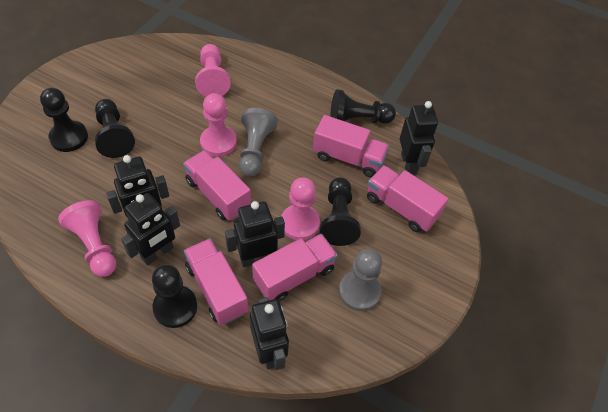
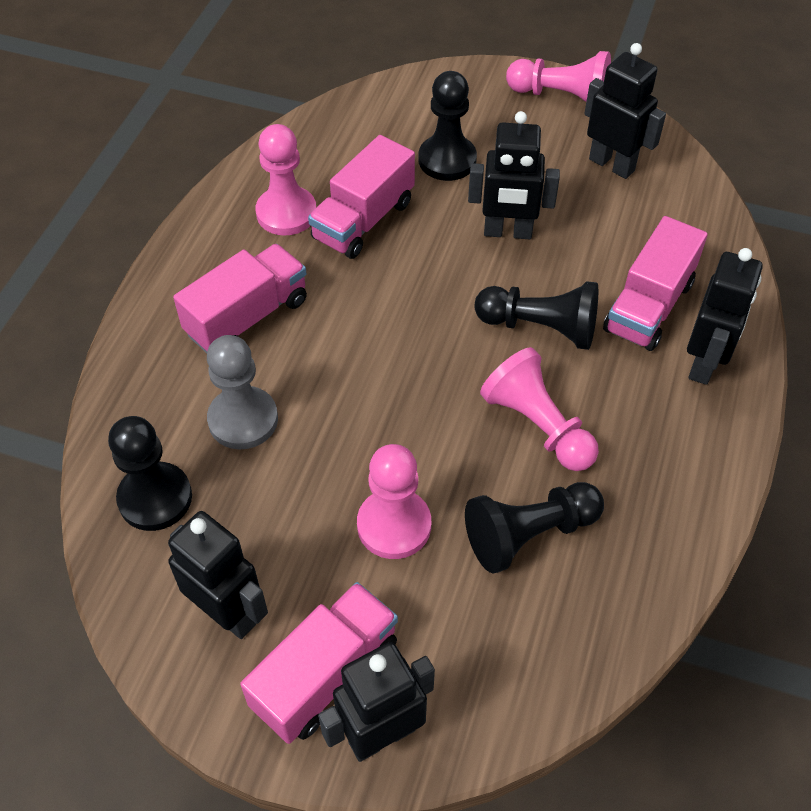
black pawn: [40,88,88,152] [95,99,135,158] [152,264,197,328] [320,177,361,246] [331,89,396,124] = 5 -> [108,416,192,531] [419,71,477,181] [465,482,604,573] [475,281,598,350] = 4
grey pawn: [239,108,278,176] [339,249,382,311] = 2 -> [207,335,278,449] = 1
pink truck: [183,150,251,221] [184,238,248,325] [252,234,338,302] [313,115,389,178] [367,165,449,232] = 5 -> [173,244,307,353] [240,582,398,744] [308,135,415,259] [603,216,708,351] = 4

